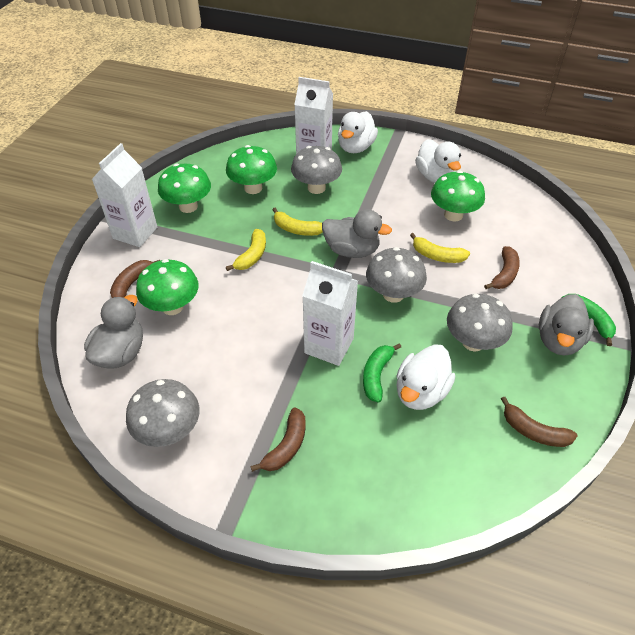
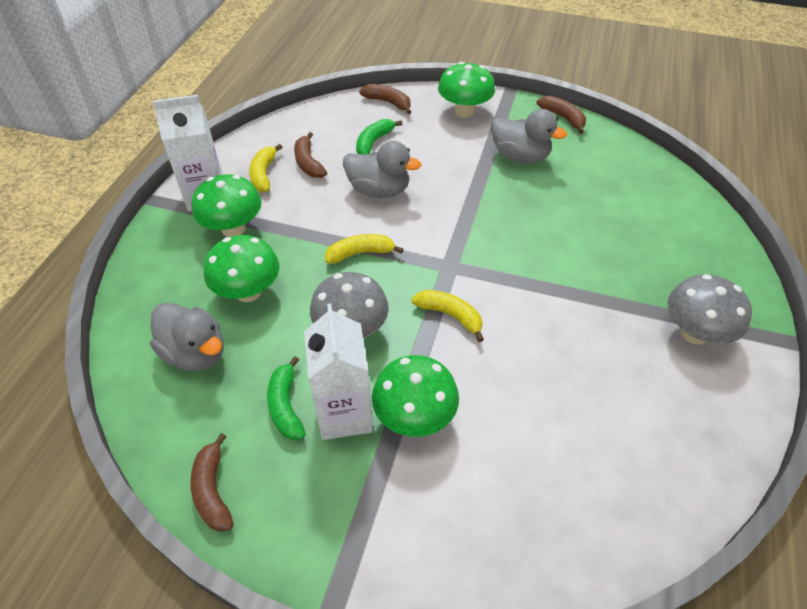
grey mushroom: [126,379,199,447] [291,146,342,194] [366,247,427,303] [447,294,513,351] = 4 -> [310,272,389,338] [668,274,752,344] = 2
white carton: [92,143,157,247] [294,77,333,154] [302,261,358,366] = 3 -> [152,95,223,211] [304,304,373,440] = 2
white duck: [338,111,378,153] [396,344,455,410] [415,139,461,183] = 3 -> none = 0

